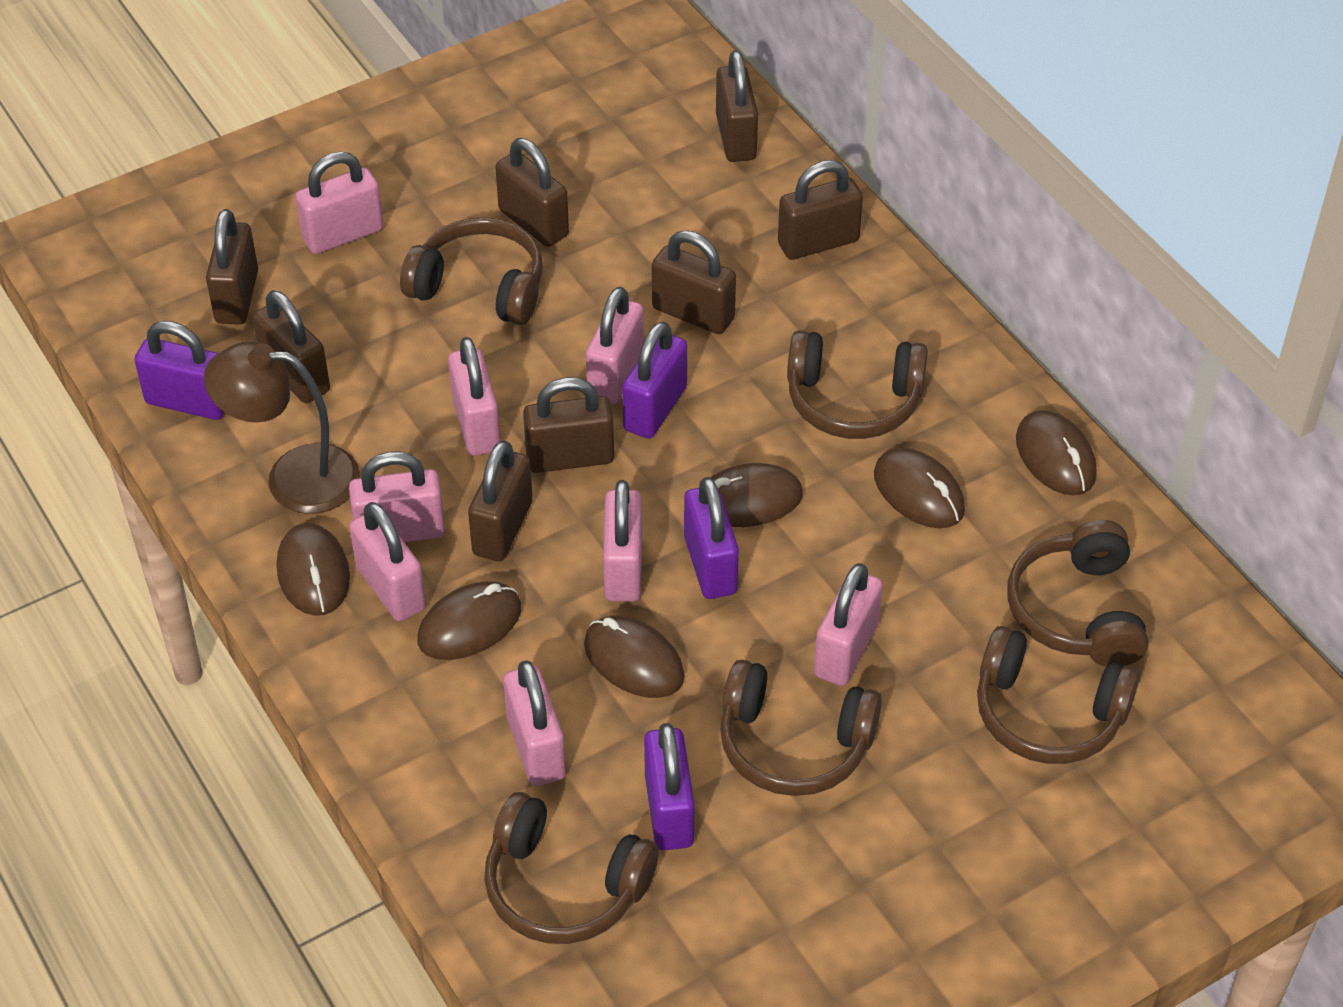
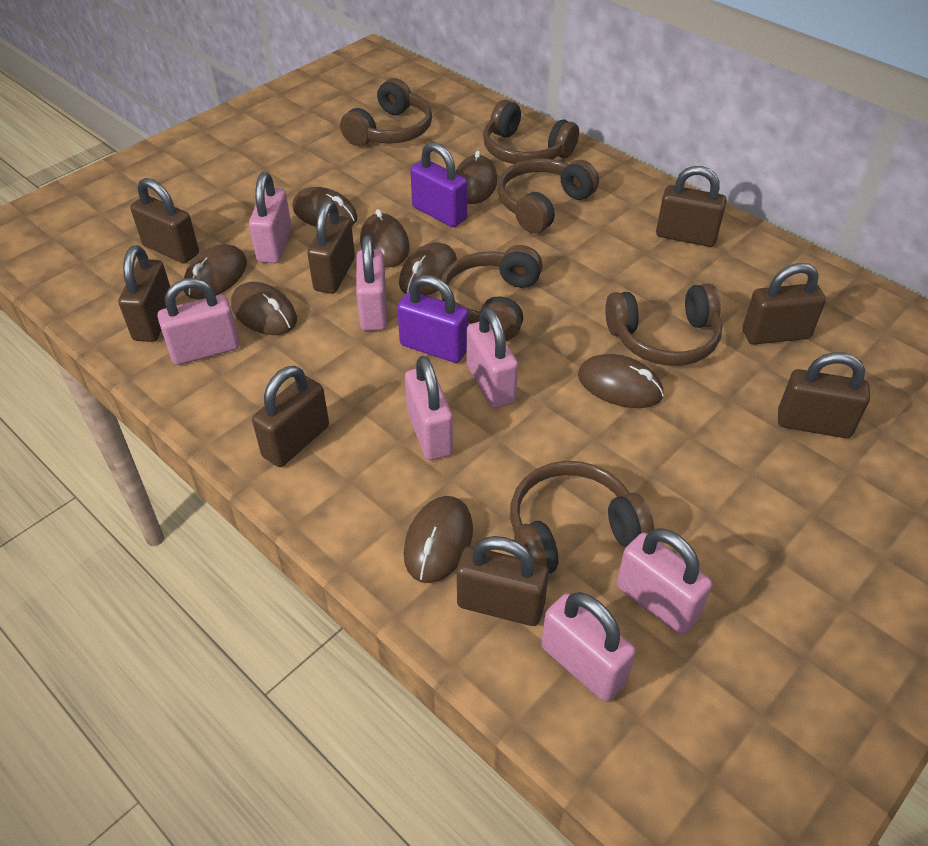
brown lamp: [204,341,360,514] = 1 -> none = 0
brown mouse: [277,523,350,616] [417,581,521,660] [584,616,685,698] [710,463,803,527] [874,448,965,528] [1016,410,1097,495] = 6 -> [184,244,247,300] [231,282,297,335] [292,187,357,227] [360,209,410,267] [399,242,457,296] [404,496,473,583] [455,151,497,204] [578,354,664,408] = 8
pink padlock: [295,152,384,254] [349,452,445,542] [349,502,426,621] [448,337,501,456] [503,660,566,786] [586,287,644,404] [603,480,642,602] [814,563,883,686] = 8 -> [157,278,240,365] [249,172,292,263] [356,235,387,331] [405,356,453,460] [467,308,518,409] [541,592,636,702] [617,528,712,635] = 7
purple padlock: [134,321,225,420] [622,321,687,439] [644,723,695,851] [684,477,739,599] = 4 -> [397,275,469,363] [410,142,467,227] = 2

